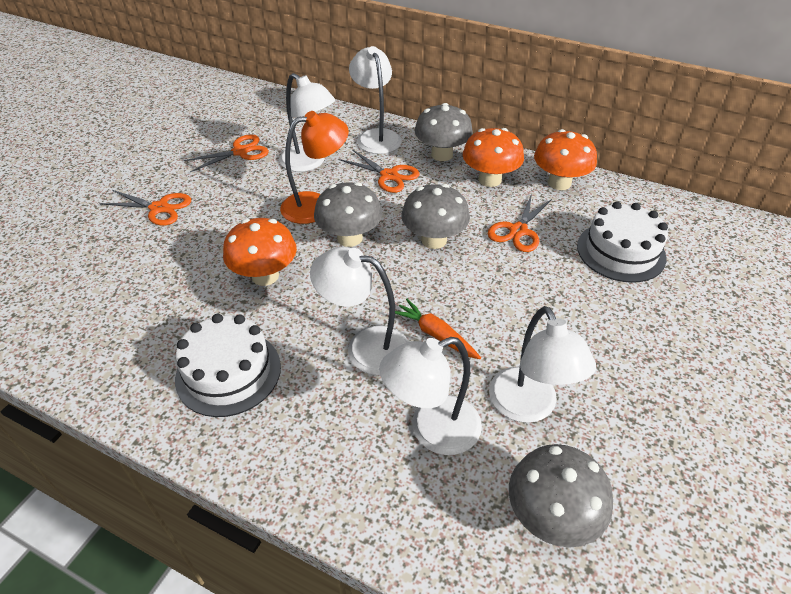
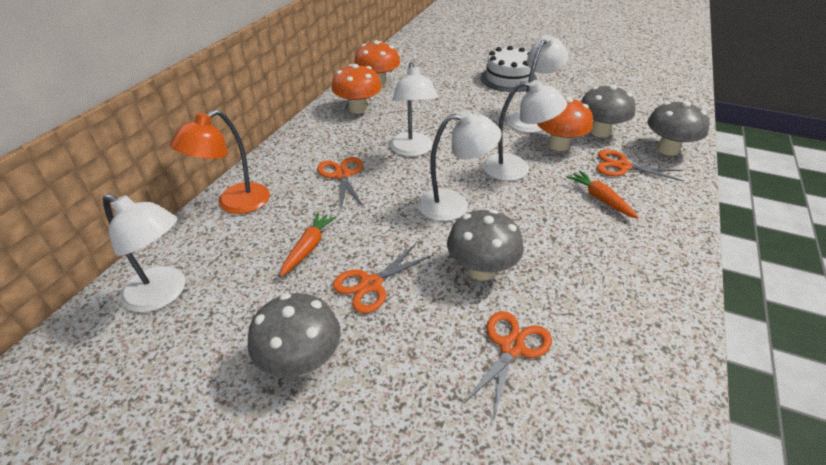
orange carrot: [395,299,481,359] = 1 -> [280,212,337,277] [567,171,639,219] = 2
white cake: [175,314,281,417] [577,201,668,283] = 2 -> [481,46,538,92] = 1

